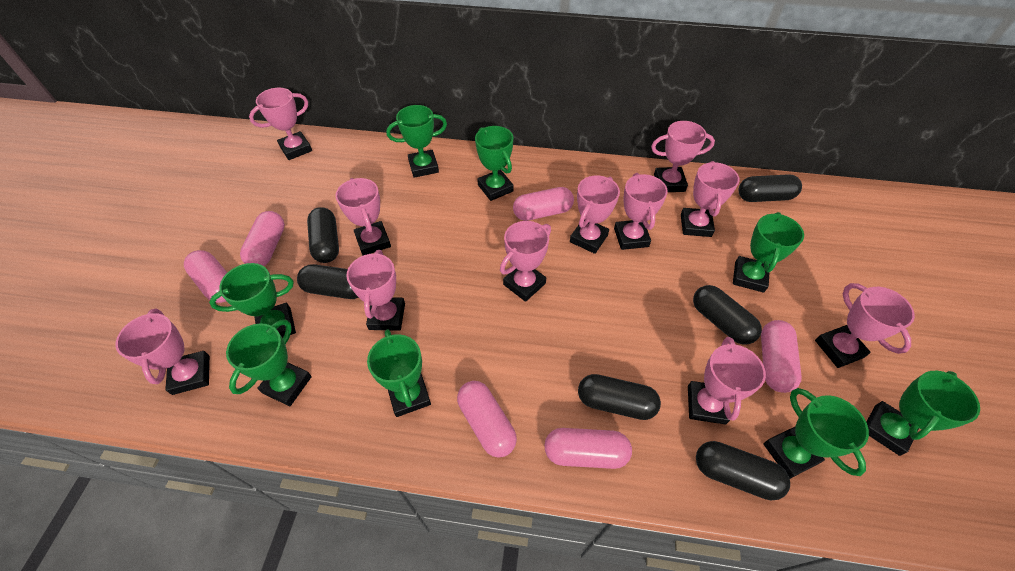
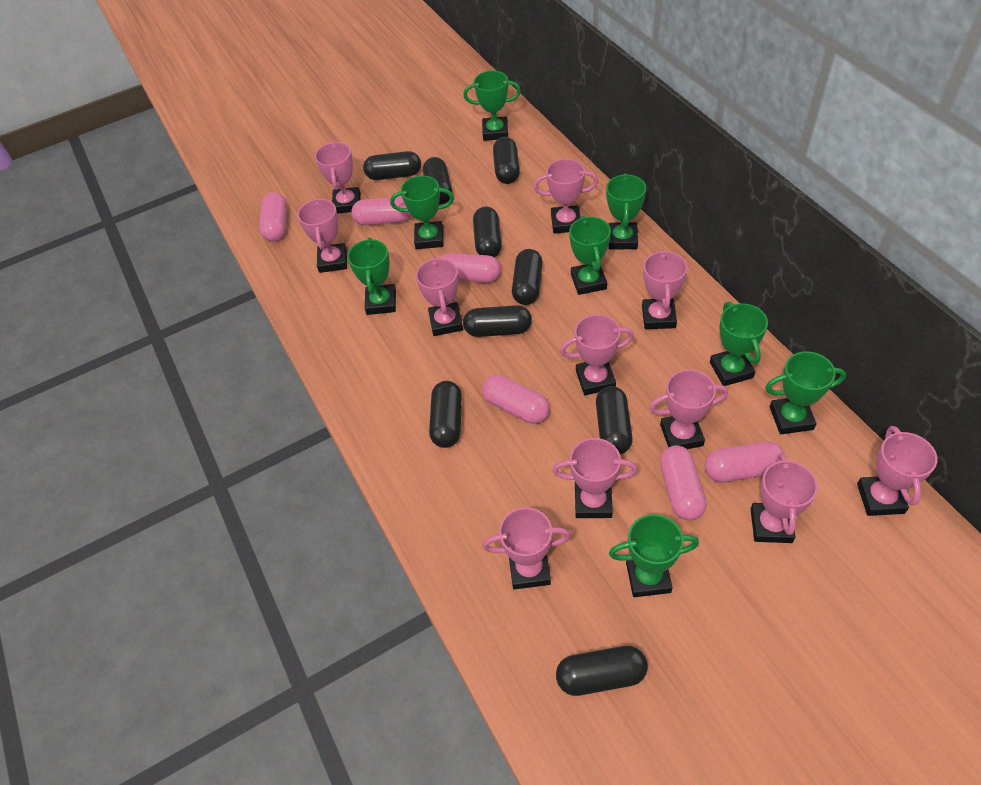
black capsule: [297,264,359,299] [307,207,339,263] [578,374,661,420] [693,285,762,344] [696,441,790,500] [739,174,802,202] = 6 -> [363,151,421,180] [423,157,452,205] [429,381,462,448] [463,305,532,337] [473,207,502,257] [493,137,520,184] [512,249,543,305] [556,646,648,696] [596,386,633,455] = 9

